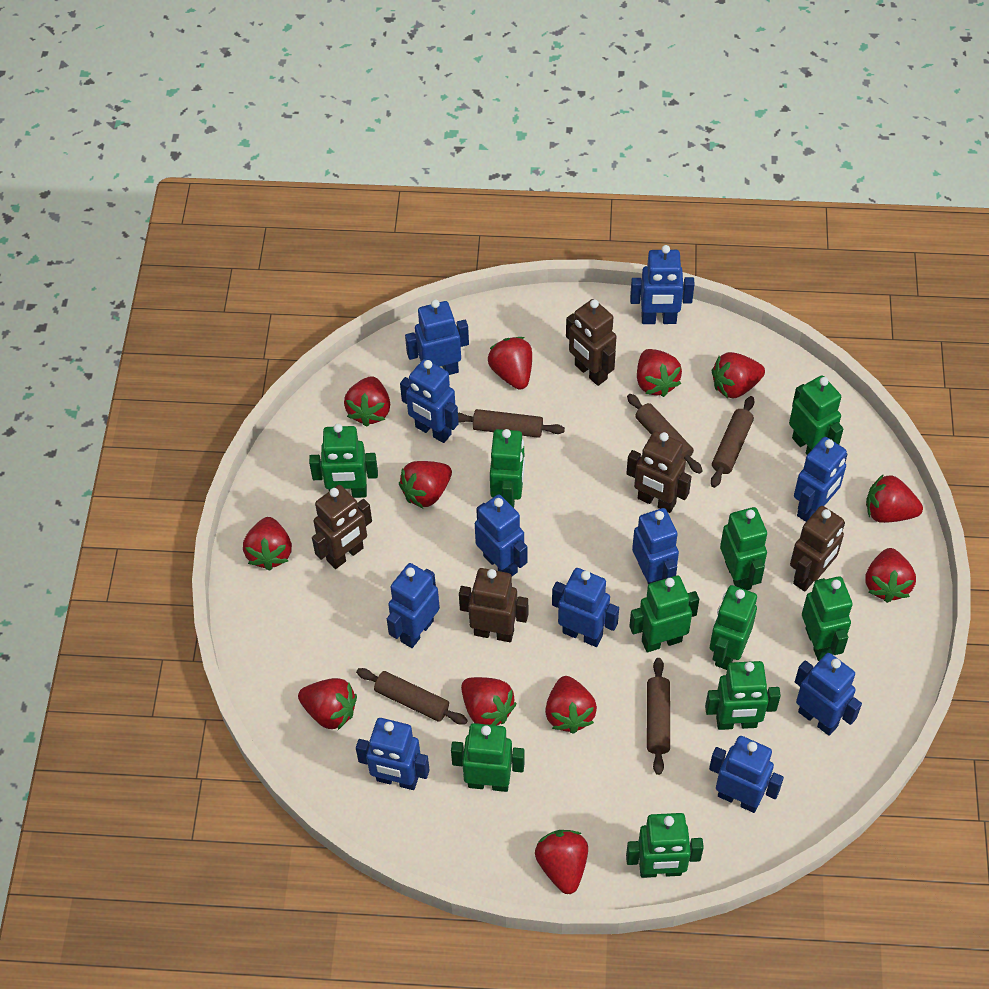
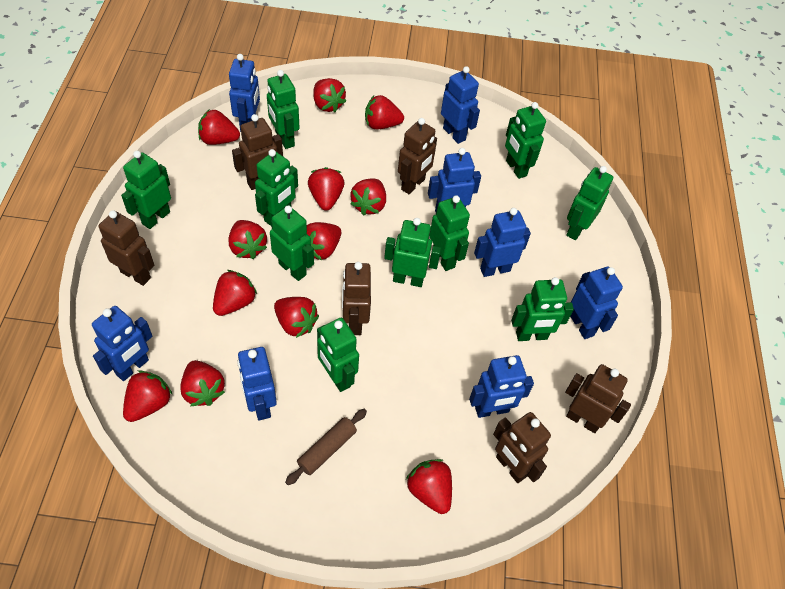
blue robot: [356,718,430,790] [387,563,440,648] [400,359,459,443] [405,299,469,375] [475,494,527,576] [552,568,619,647] [630,245,695,324] [632,508,679,585] [709,736,784,813] [794,437,848,522] [795,653,862,736] = 11 -> [92,306,153,381] [229,54,260,132] [237,347,277,420] [428,148,481,212] [441,66,480,144] [469,355,534,418] [474,208,531,277] [570,266,623,339] = 8
brown robot: [312,485,372,569] [459,568,528,642] [566,299,616,386] [626,431,692,513] [790,506,845,591] = 5 -> [99,210,154,286] [232,114,283,190] [342,262,371,335] [398,118,437,194] [493,412,551,483] [565,364,631,433] = 6
brown rolling pin: [356,668,468,725] [458,409,565,438] [627,394,703,474] [647,658,670,775] [711,396,755,488] = 5 -> [285,409,367,485] = 1

